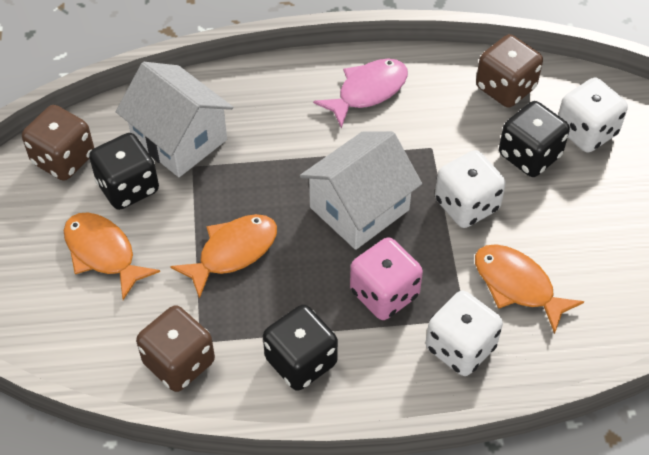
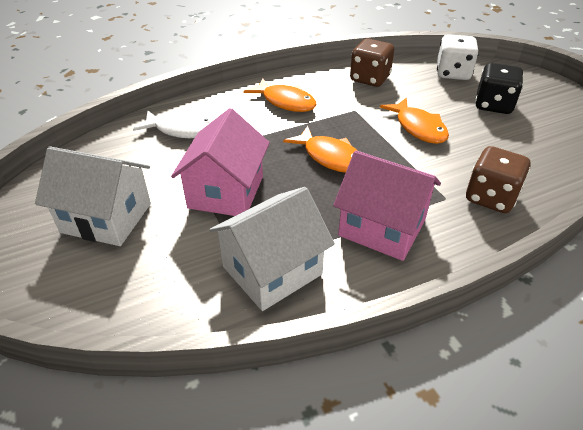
black dice: [89,133,159,210] [263,305,338,391] [499,101,570,177] = 3 -> [475,63,523,114] = 1
brown dice: [22,105,94,181] [136,305,215,392] [476,34,543,108] = 3 -> [350,38,394,87] [466,146,531,213] = 2
pink dice: [350,237,423,320] = 1 -> none = 0
pink fish: [313,58,408,128] = 1 -> none = 0
pink house: none = 0 -> [171,108,270,216] [333,150,441,261] = 2
white dice: [426,291,503,376] [435,150,506,228] [558,78,628,152] = 3 -> [437,34,479,80] = 1
white fish: none = 0 -> [133,110,213,138] = 1

